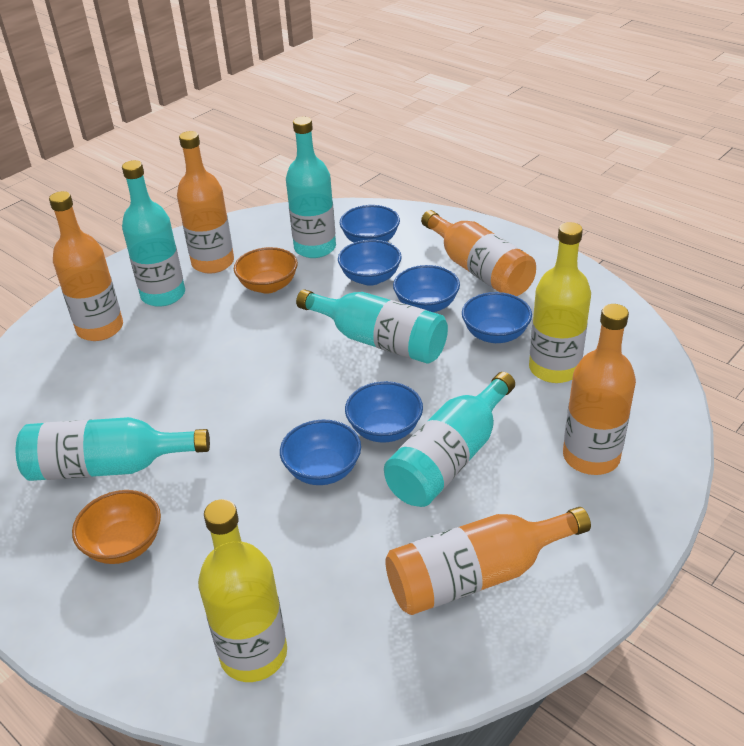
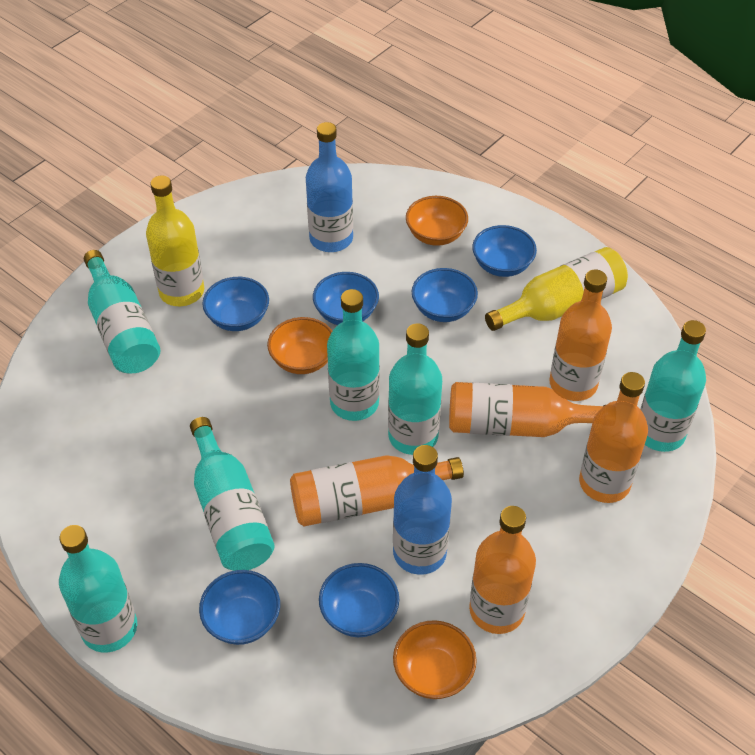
blue bottle: none = 0 -> [306,122,353,252] [393,445,452,575] = 2
orange bowl: [72,490,161,564] [234,247,298,294] = 2 -> [267,317,332,374] [393,620,477,699] [406,196,468,246] = 3
turquoise bottle: [16,417,210,481] [122,160,185,307] [286,117,336,258] [296,289,448,364] [384,372,515,507] = 5 -> [59,525,137,653] [84,250,160,373] [190,417,275,571] [327,289,380,421] [388,323,442,455] [640,320,706,452] = 6

